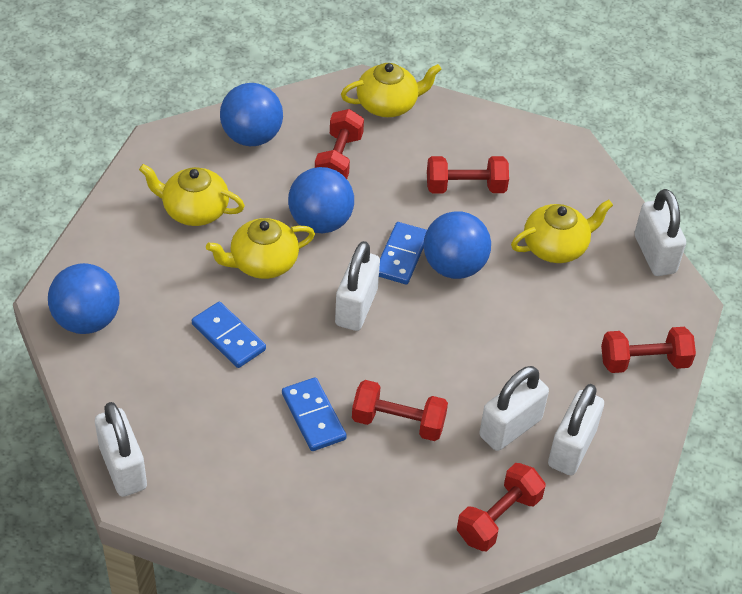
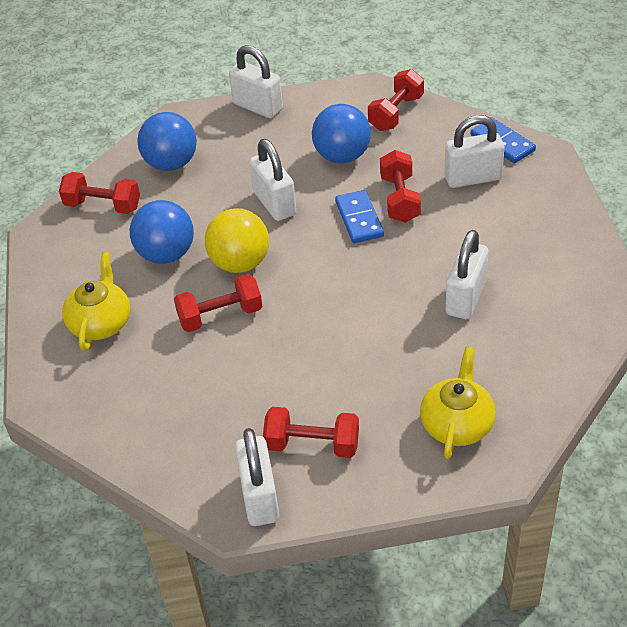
blue ball: [48,263,119,334] [220,83,283,146] [288,167,354,233] [424,211,491,279] = 4 -> [130,200,194,264] [137,112,197,171] [312,104,371,163] = 3
blue domino: [192,302,266,368] [282,377,347,451] [379,222,427,285] = 3 -> [335,190,384,243] [471,118,536,163] = 2
yellow ball: none = 0 -> [205,208,269,273] = 1
yellow teapot: [139,164,245,226] [206,218,315,279] [341,63,442,117] [511,200,613,263] = 4 -> [62,252,130,351] [420,346,496,459] = 2

